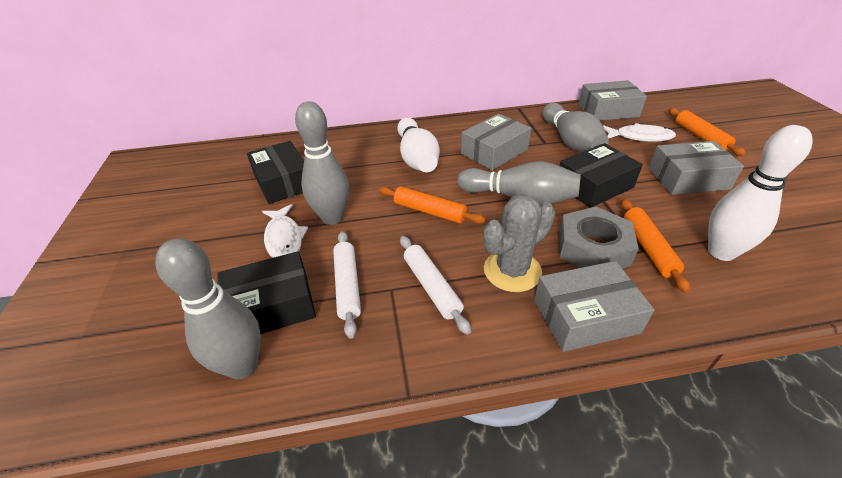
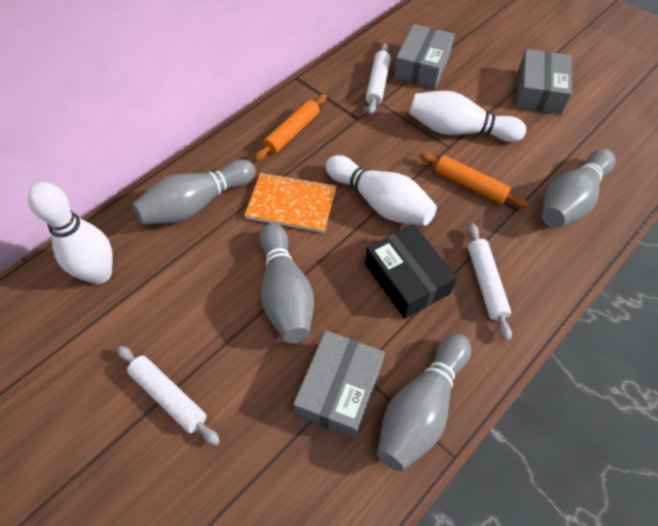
black box: [217,251,316,334] [247,141,304,204] [560,143,643,208] = 3 -> [365,224,457,319] = 1
grey box: [461,114,531,170] [534,261,655,352] [578,80,647,121] [648,141,744,195] = 4 -> [293,330,385,439] [394,24,455,89] [516,49,572,114] = 3
grey cactus: [483,194,555,292] = 1 -> none = 0
grey nut: [559,207,639,269] = 1 -> none = 0
orange notebook: none = 0 -> [244,172,337,233] = 1
orange rolling pin: [379,187,486,224] [621,199,690,293] [668,108,746,156] = 3 -> [254,94,327,161] [420,152,529,208] = 2
white bowling pin: [397,118,440,172] [708,125,813,261] = 2 -> [28,182,113,284] [326,155,437,225] [409,91,526,142] = 3
white fish: [262,204,308,258] [603,123,676,142] = 2 -> none = 0
white rolling pin: [333,231,361,339] [400,236,471,335] = 2 -> [117,346,220,446] [366,43,391,115] [468,223,512,341] = 3

